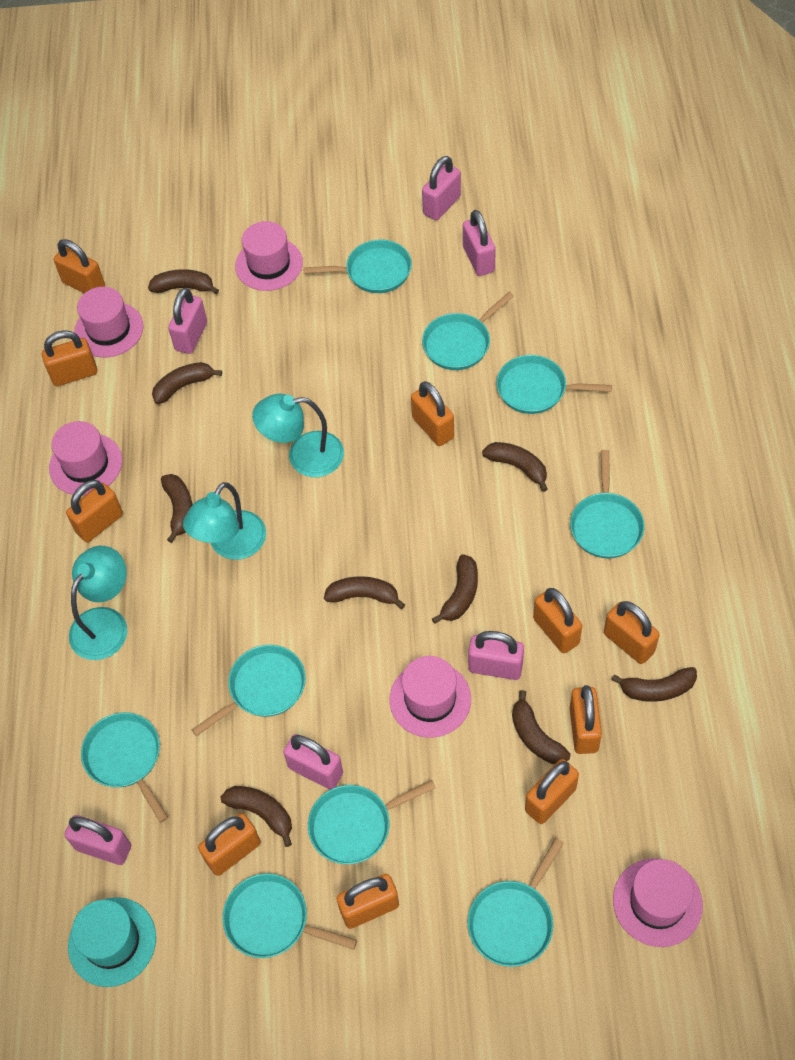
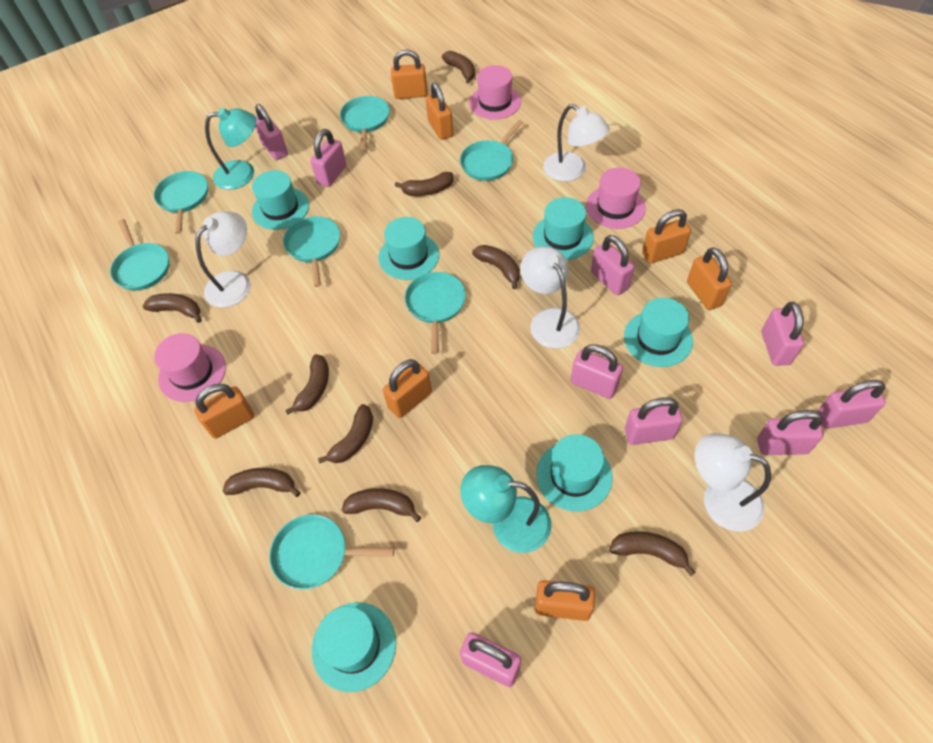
orange padlock: [42,330,97,386] [54,239,105,293] [66,480,123,542] [198,813,261,876] [337,874,399,929] [411,381,454,446] [525,759,579,824] [533,588,582,653] [569,685,602,754] [604,601,660,664] = 10 -> [194,384,254,439] [383,359,432,418] [391,49,428,99] [426,82,453,140] [535,580,595,621] [642,209,691,264] [687,247,732,310] = 7
pink hat: [49,421,122,496] [74,287,143,358] [235,221,303,291] [389,656,471,738] [613,858,703,947] = 5 -> [154,333,226,402] [469,65,521,120] [586,167,646,229] = 3
pink padlock: [64,815,131,865] [168,288,207,354] [283,734,343,790] [422,156,461,220] [463,210,496,276] [468,631,524,680] = 6 -> [255,104,288,160] [310,129,347,187] [460,632,521,687] [571,344,623,399] [591,235,634,295] [625,397,683,445] [757,410,824,455] [762,302,804,366] [817,380,886,429] = 9
turquoise hat: [68,897,156,987] = 1 -> [252,170,309,230] [312,602,396,692] [378,217,439,280] [532,197,594,260] [536,434,613,511] [624,298,693,367] = 6
turquoise lamp: [69,546,128,660] [183,482,266,560] [252,394,344,477] = 3 -> [205,108,257,190] [460,465,551,553] = 2
turquoise pan: [81,712,168,823] [192,645,306,736] [222,873,357,958] [303,239,412,293] [308,780,436,864] [422,292,514,370] [468,838,564,967] [496,355,612,414] [570,450,645,558] = 9 -> [110,219,169,291] [153,171,208,234] [269,514,394,590] [283,216,340,287] [340,96,390,150] [404,272,466,354] [460,120,523,181] = 7
white lamp: none = 0 -> [195,211,251,308] [520,246,581,349] [543,104,610,182] [695,433,771,532] = 4

